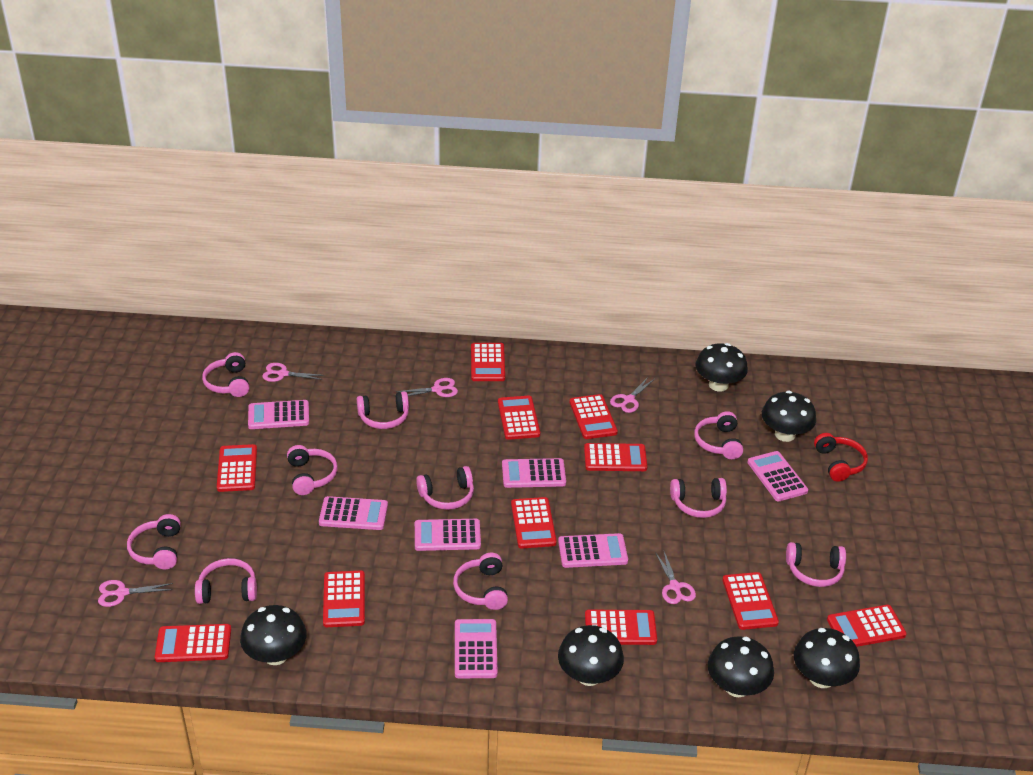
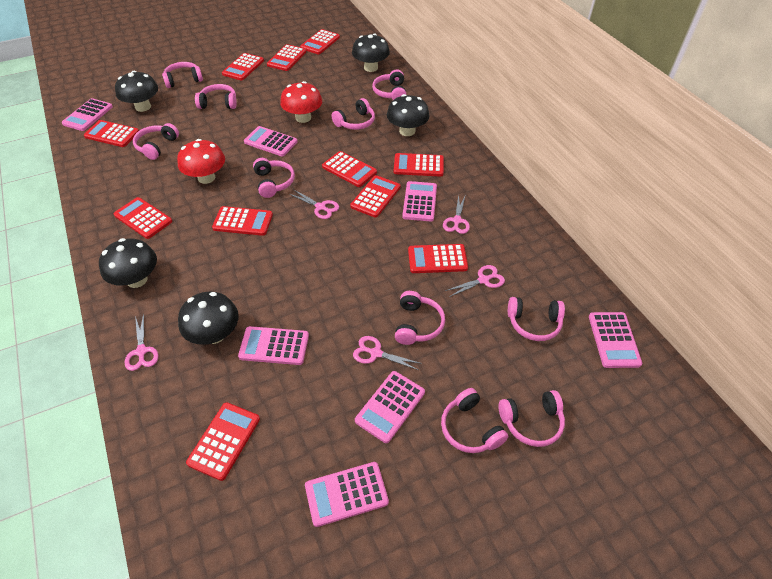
black mushroom: [240,605,306,665] [558,625,624,686] [695,343,748,392] [708,636,774,697] [762,391,816,442] [794,628,860,688] = 6 -> [99,238,157,288] [115,71,158,112] [178,292,239,345] [352,34,390,72] [387,94,429,136] = 5
red headphones: [814,433,868,482] = 1 -> none = 0
red mushroom: none = 0 -> [177,139,225,184] [280,81,322,123] = 2

